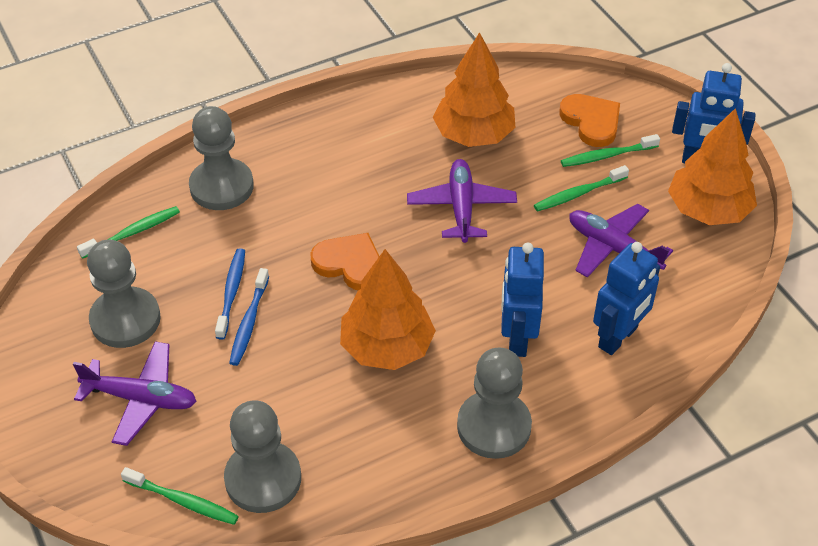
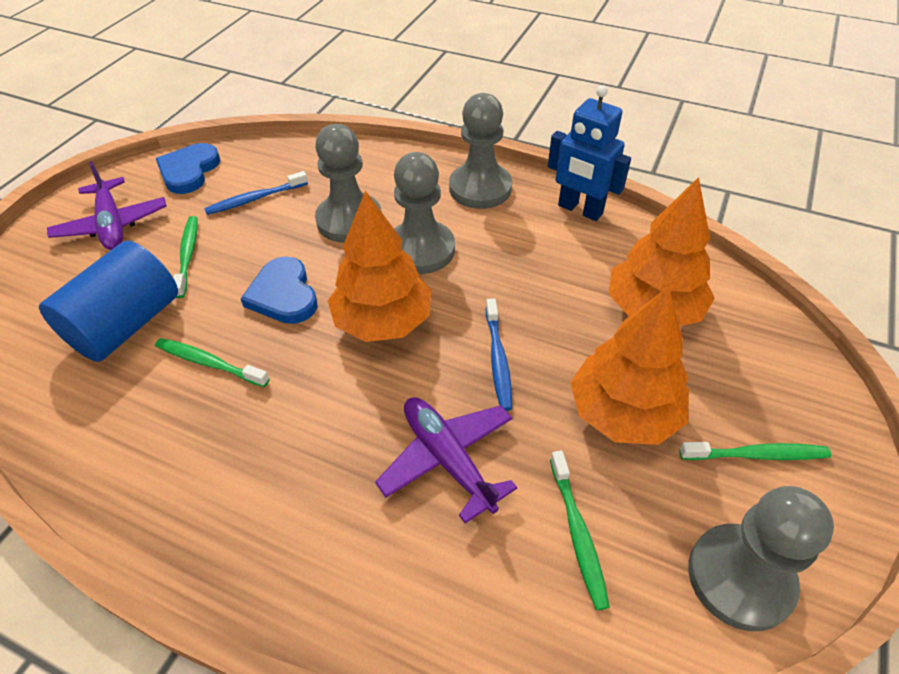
blue cylinder: none = 0 -> [39,241,178,362] = 1
blue heart: none = 0 -> [156,143,220,194] [241,257,318,324] = 2
blue robot: [501,242,544,357] [593,242,660,355] [672,63,756,163] = 3 -> [548,85,631,221] = 1
orange heart: [310,233,379,290] [559,94,620,147] = 2 -> none = 0
purple plane: [73,341,196,446] [407,159,517,243] [569,204,673,278] = 3 -> [47,161,167,250] [375,397,518,524] = 2

